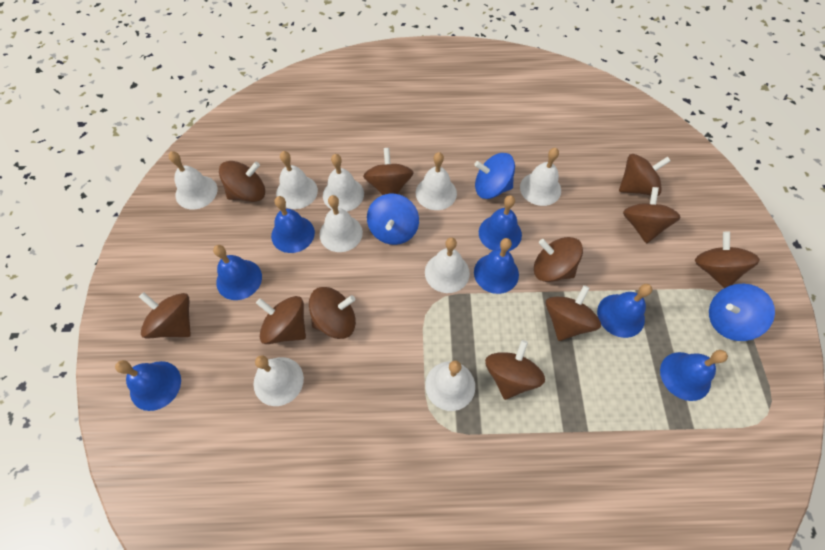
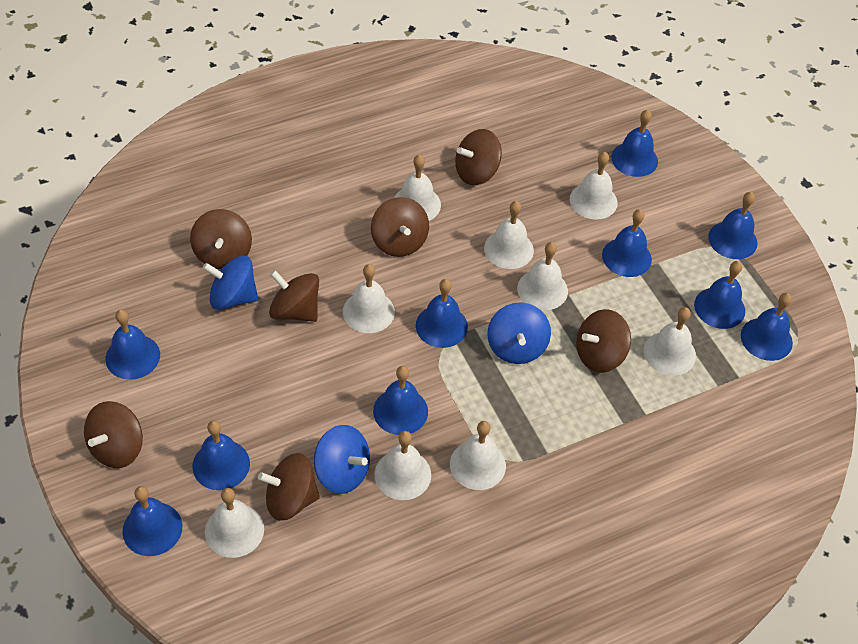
blue bell: [115,360,181,411] [213,245,262,300] [271,196,315,253] [474,238,519,294] [479,195,522,251] [597,284,652,338] [660,350,728,401] = 7 -> [105,310,160,380] [122,486,182,556] [193,420,250,490] [373,366,428,435] [416,279,468,348] [602,209,652,277] [611,110,658,177] [694,261,745,329] [708,192,757,259] [741,293,793,361] = 10
brown spinning top: [139,292,191,339] [219,161,265,202] [256,296,306,344] [309,287,356,339] [363,148,414,195] [485,340,545,400] [534,237,583,282] [546,285,601,341] [619,154,671,196] [623,187,681,244] [695,231,760,288] = 11 -> [84,401,143,468] [190,209,252,269] [258,453,320,521] [269,270,319,322] [371,197,429,257] [455,129,502,185] [576,309,631,373] = 7

